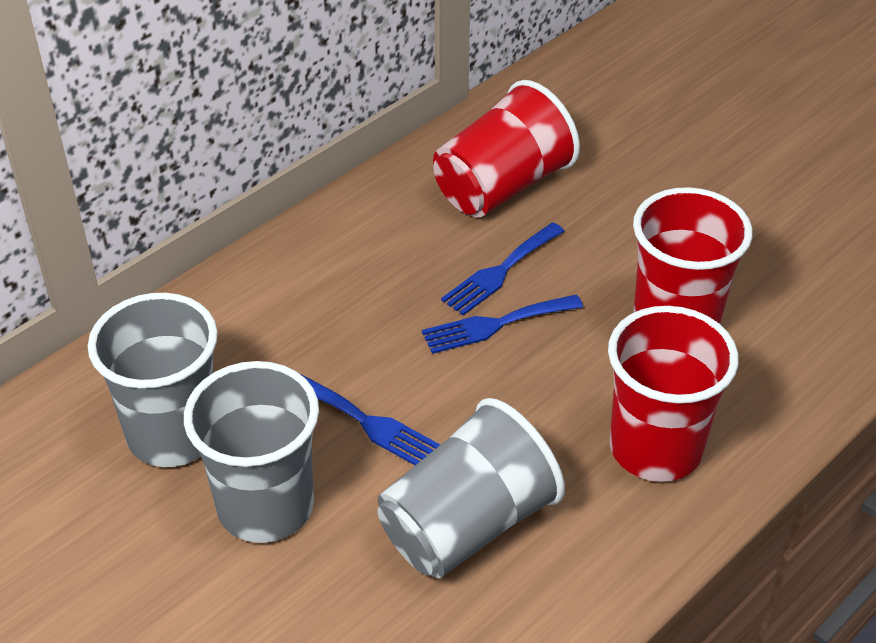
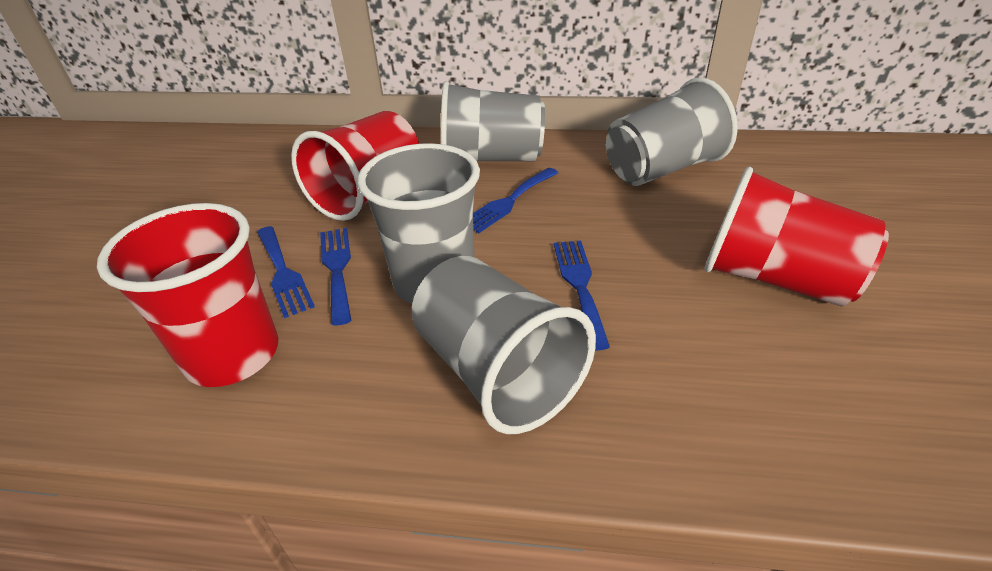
blue fork: [299,373,440,465] [422,294,583,354] [441,222,565,315] = 3 -> [257,226,315,318] [320,228,352,326] [473,168,558,233] [554,241,610,351] = 4
grey cup: [88,293,218,467] [184,361,319,543] [377,398,565,578] = 3 -> [357,143,480,304] [412,256,596,434] [441,81,545,161] [606,77,737,186] = 4

